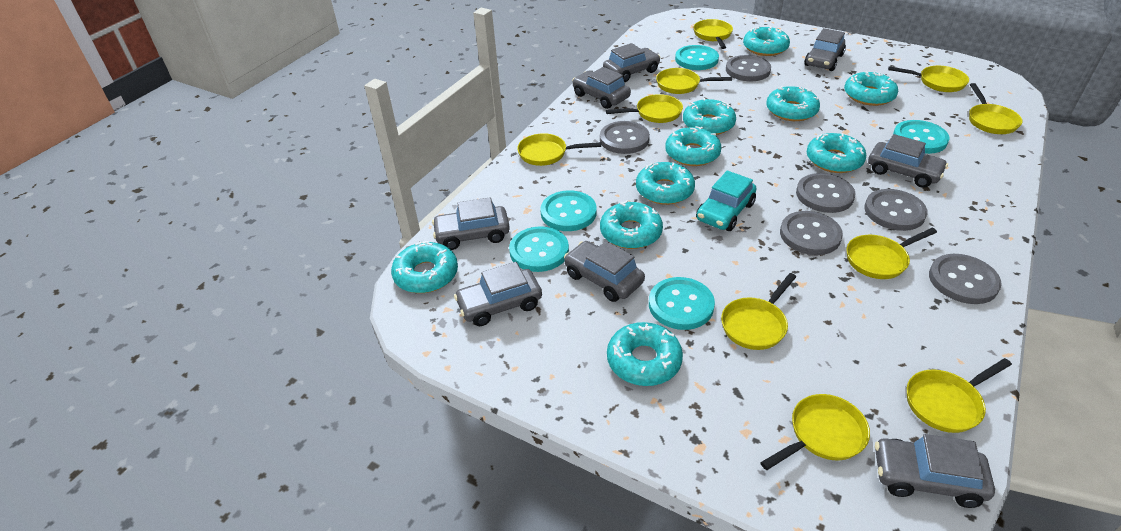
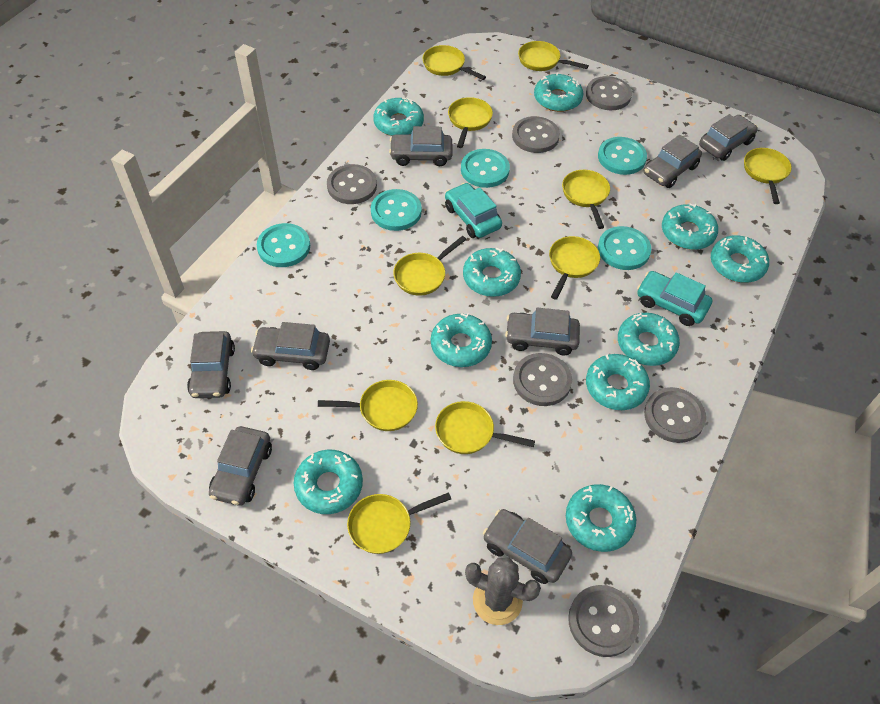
grey cactus: none = 0 -> [465,558,541,625] = 1
turquoise car: [696,171,757,231] = 1 -> [445,183,502,238] [637,271,712,326] = 2

